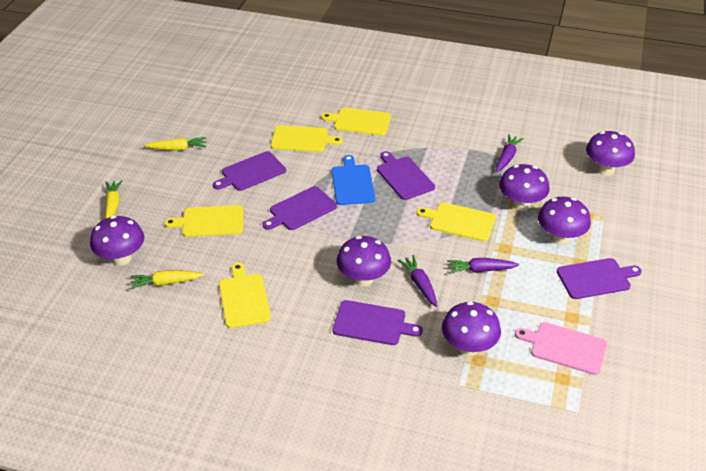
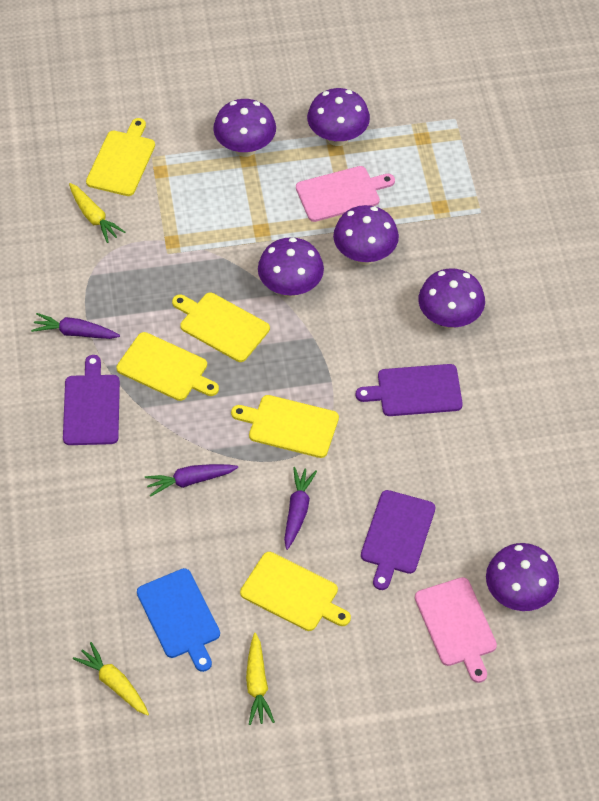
pink cutting board: [515,322,607,375] = 1 -> [296,166,395,222] [415,577,497,683] = 2
purple cutting board: [213,151,286,191] [263,186,337,230] [333,300,423,345] [377,151,435,200] [557,258,642,299] = 5 -> [63,355,120,445] [356,364,463,416] [361,490,435,590] = 3

